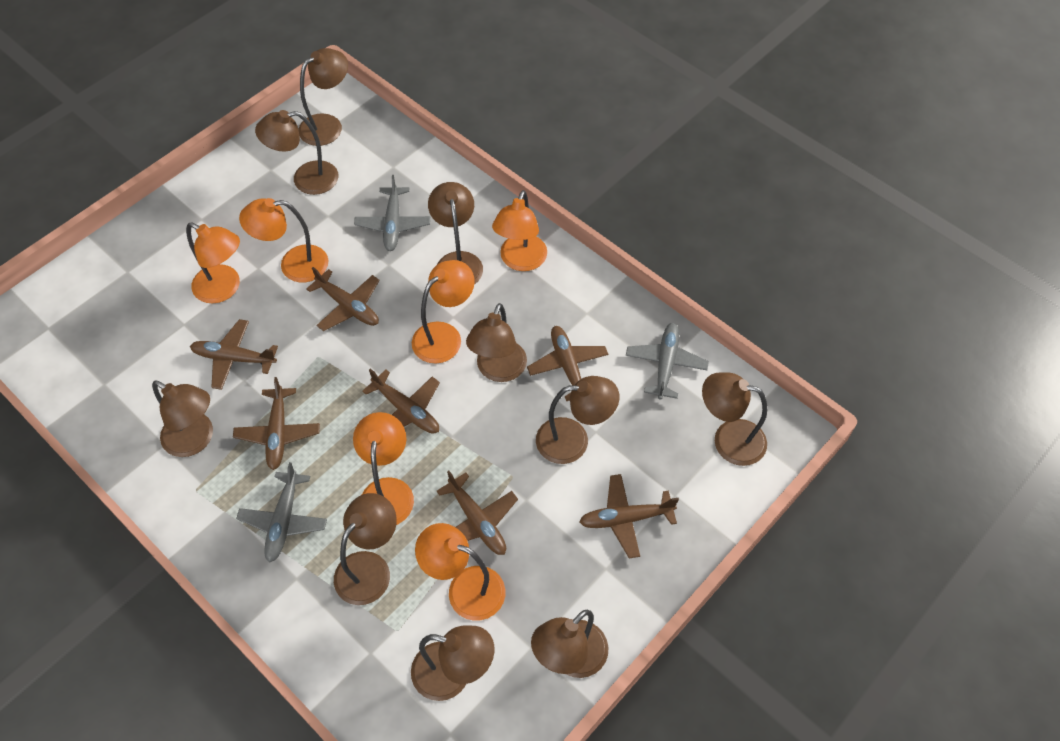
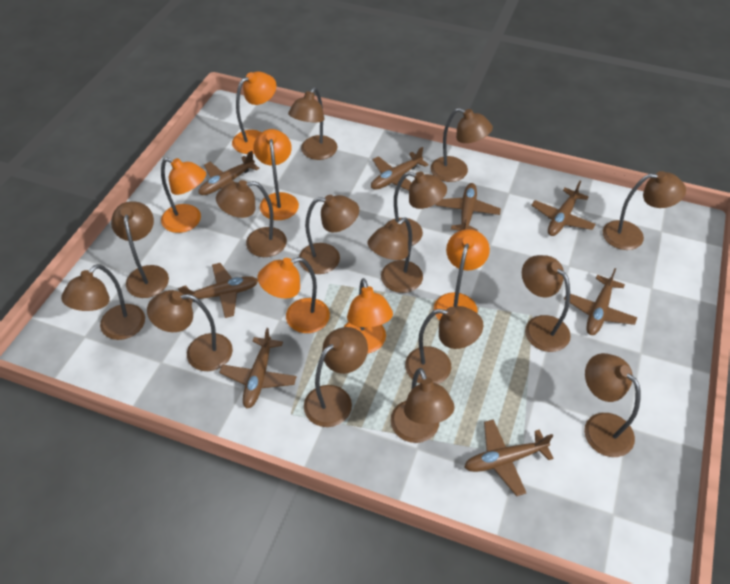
brown lamp: [152,380,213,457] [255,110,338,195] [298,48,348,146] [334,493,397,605] [411,625,495,701] [428,182,483,285] [466,303,527,382] [531,610,609,678] [536,376,619,464] [702,372,767,466] = 10 -> [61,264,145,340] [111,201,169,298] [147,290,233,371] [216,180,287,257] [288,87,338,160] [299,195,359,274] [304,327,368,427] [367,218,423,293] [385,171,447,246] [391,368,455,443] [405,306,483,384] [431,108,493,182] [522,255,571,352] [584,353,641,457] [603,171,686,250] = 15
brown plane: [190,319,278,390] [233,377,320,470] [306,267,380,331] [362,369,440,434] [437,470,518,555] [527,326,608,401] [579,474,679,559] = 7 -> [178,263,258,318] [198,151,260,195] [219,328,296,409] [371,147,429,191] [436,183,501,231] [464,419,554,496] [531,181,596,236] [564,268,637,335] = 8
grey plane: [236,462,327,563] [354,175,430,251] [626,323,709,400] = 3 -> none = 0

